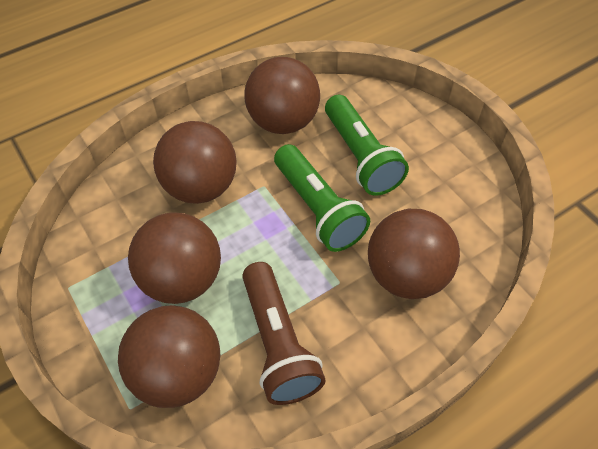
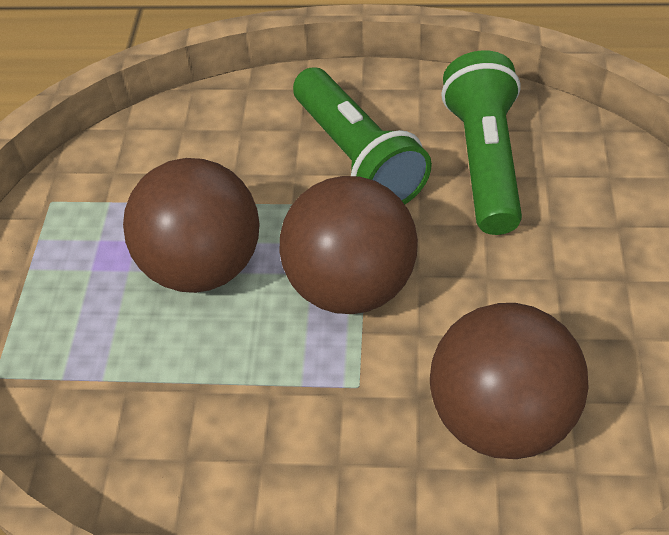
brown ball: [118,305,220,408] [128,212,221,304] [153,121,237,204] [244,57,320,134] [368,209,460,299] = 5 -> [123,158,260,293] [280,176,418,314] [430,303,589,459] = 3
brown flashlight: [242,262,326,405] = 1 -> none = 0

